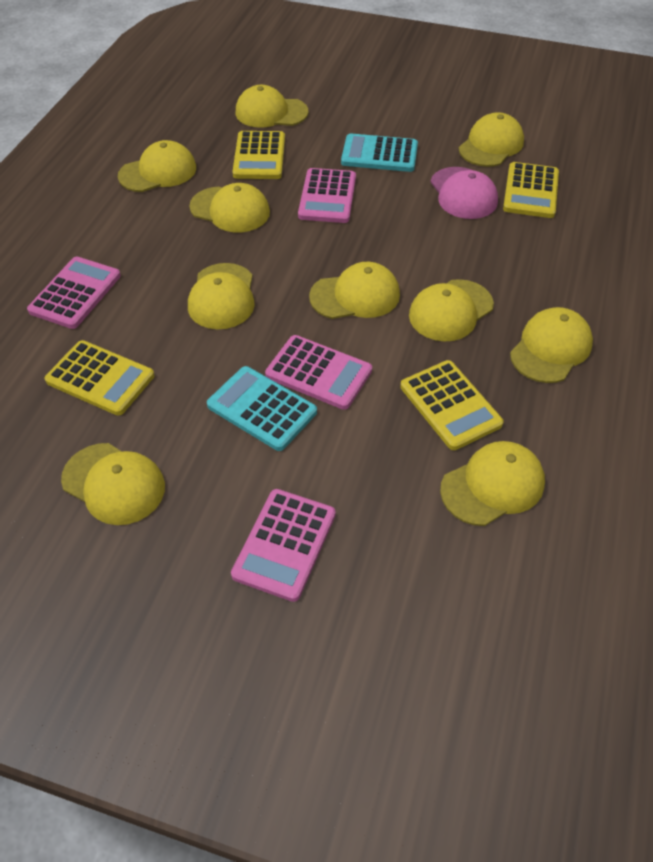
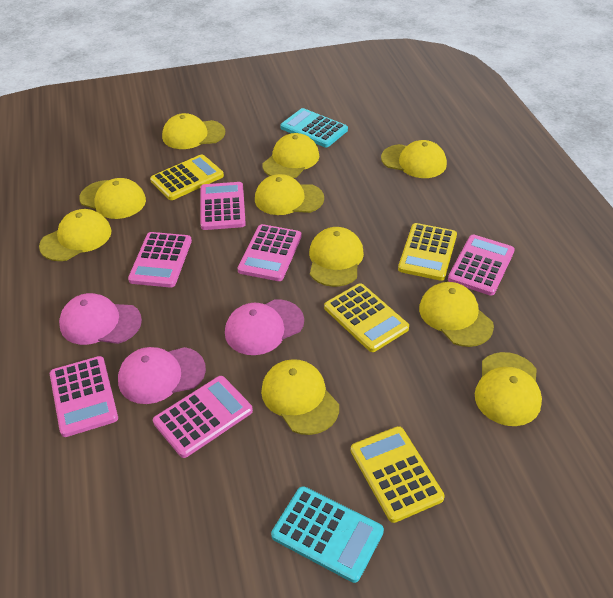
pink calculator: [27,257,121,329] [231,489,336,602] [265,335,372,410] [298,168,356,223] = 4 -> [50,356,118,437] [128,232,192,288] [153,376,253,458] [201,182,246,230] [237,224,302,281] [448,235,515,296] = 6
pink cap: [431,167,498,219] = 1 -> [59,293,142,345] [118,347,206,404] [225,299,304,355] = 3

